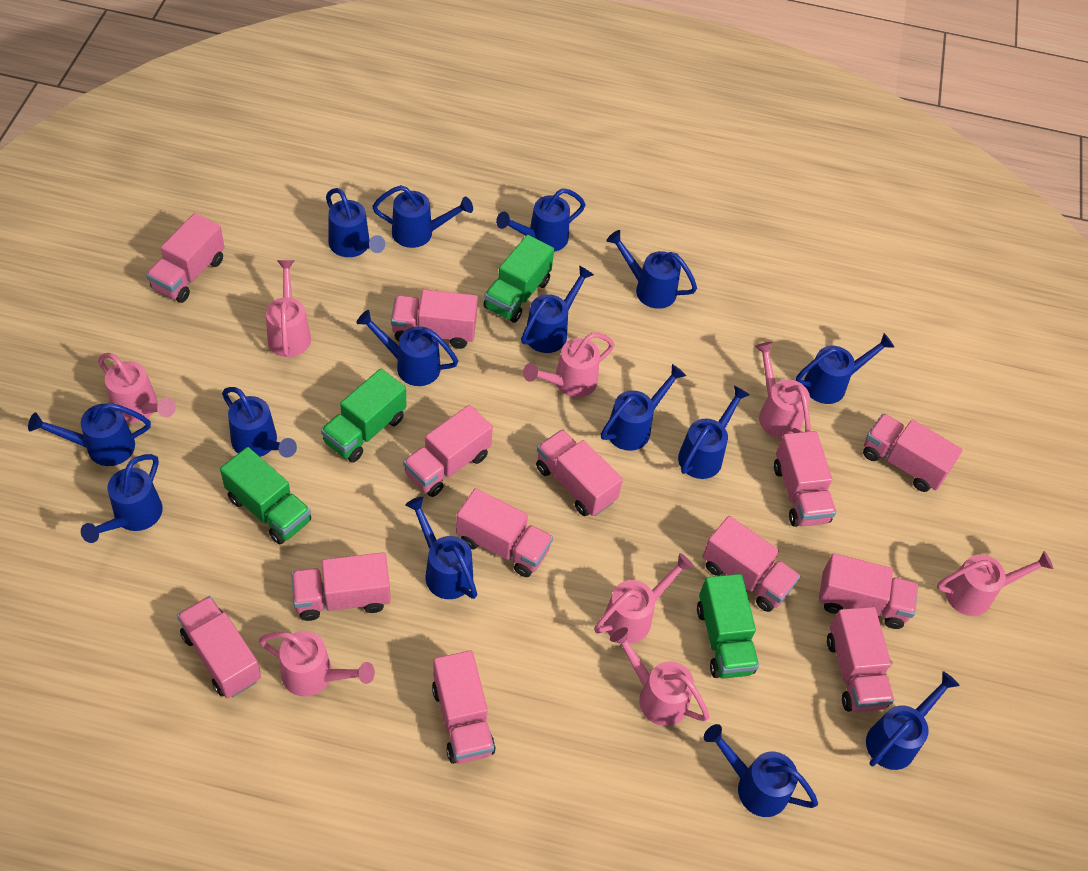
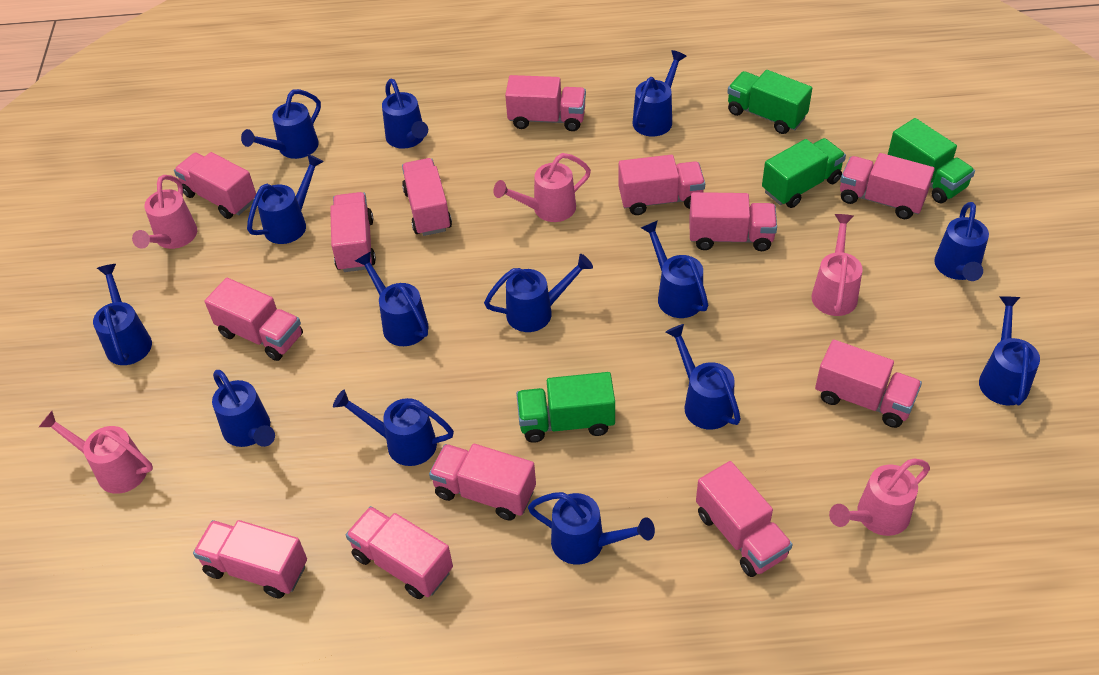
blue watering can: [28,403,151,466] [81,454,163,543] [222,387,297,458] [326,188,385,257] [356,310,458,386] [372,185,473,248] [405,496,477,599] [496,188,586,252] [521,265,594,353] [601,364,686,451] [606,230,697,309] [678,385,750,479] [704,724,818,817] [796,333,894,404] [866,671,960,770] = 15 -> [93,264,152,365] [212,370,275,447] [241,89,321,159] [247,154,324,244] [333,390,454,466] [355,251,429,346] [382,79,428,149] [484,254,593,332] [528,492,655,564] [632,50,687,137] [641,220,708,318] [666,324,741,430] [934,202,989,281] [979,296,1040,405] = 14
pink watering can: [98,353,176,423] [259,631,375,696] [266,260,311,357] [523,333,615,397] [594,553,694,643] [610,627,710,726] [755,342,810,439] [937,551,1053,616] = 8 -> [39,411,153,494] [132,175,197,249] [493,153,591,222] [811,214,863,316] [829,458,930,536] = 5

